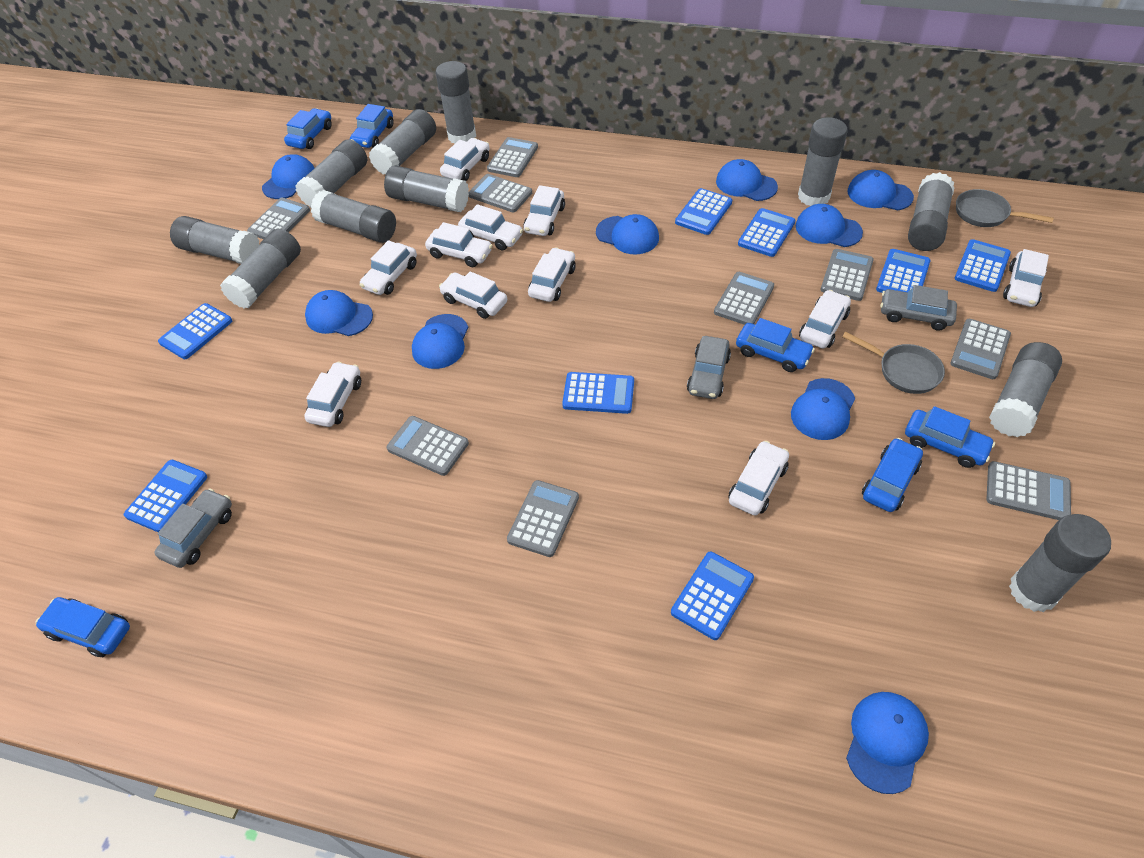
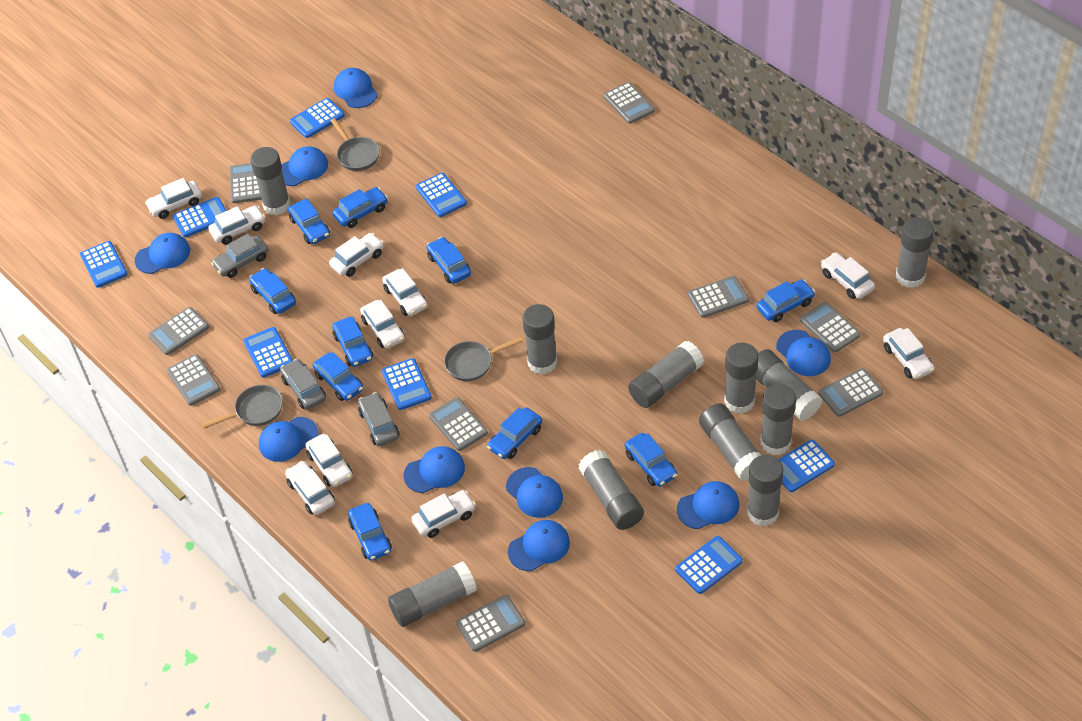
blue car: [36,597,130,657] [284,108,332,149] [350,104,394,148] [736,318,815,372] [862,438,923,512] [905,406,995,468] = 6 -> [249,268,296,314] [288,199,330,244] [313,352,364,401] [332,317,373,367] [333,187,388,228] [348,503,392,561] [426,237,471,284] [487,407,542,459] [625,433,677,487] [757,279,815,322] = 10
grey pan: [842,332,945,394] [956,189,1054,227] = 2 -> [202,385,283,429] [331,118,380,171] [444,337,523,381] = 3
white car: [304,362,361,427] [360,240,417,295] [425,222,493,267] [439,271,507,319] [440,138,490,181] [458,204,523,251] [523,185,565,236] [528,247,576,302] [729,441,789,516] [799,290,851,348] [1003,249,1049,307] = 11 -> [145,178,202,219] [209,205,265,245] [285,461,335,515] [305,434,353,487] [329,233,384,277] [360,300,405,349] [382,268,428,316] [411,490,476,538] [821,252,875,299] [883,328,934,379] = 10

